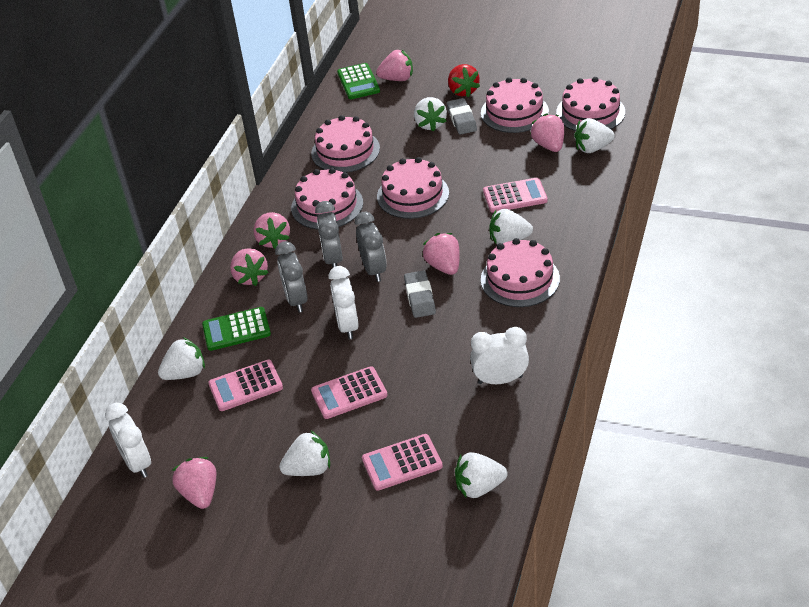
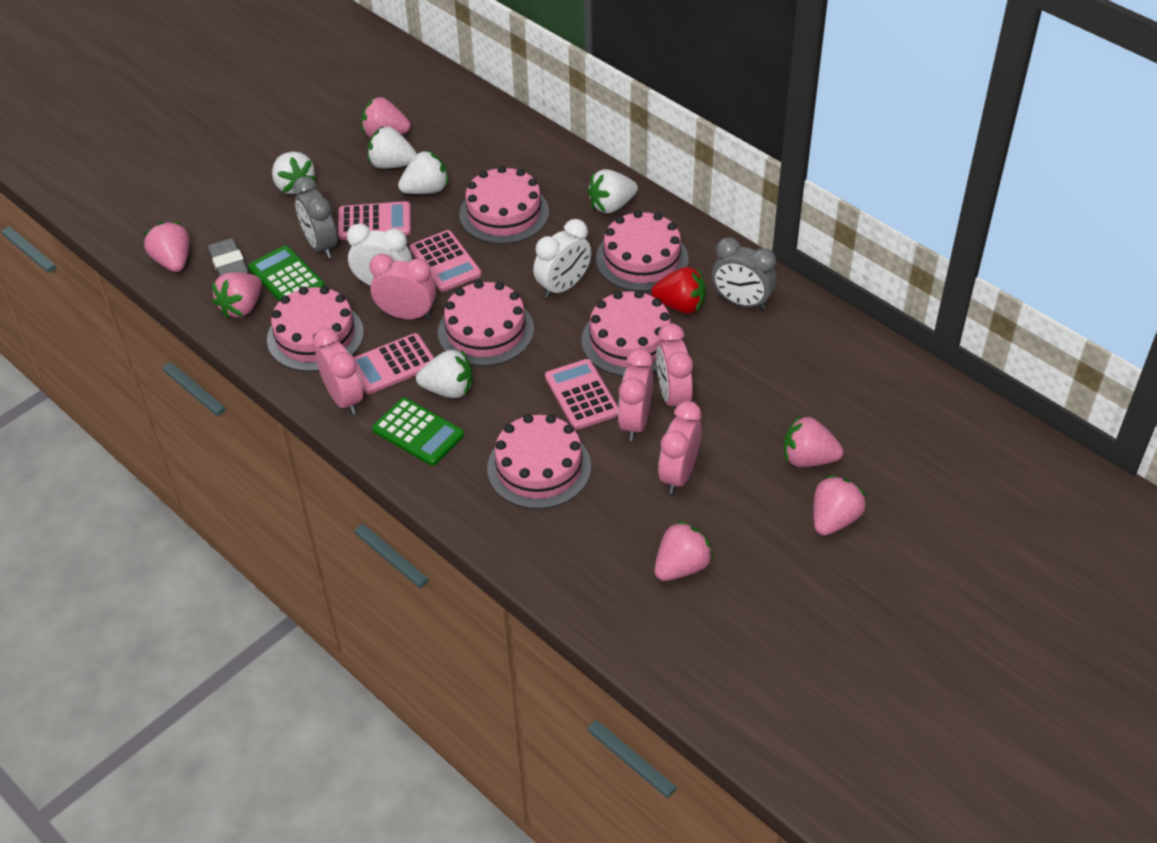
grey clock: [275,241,308,313] [315,201,343,267] [355,212,387,282] = 3 -> [293,176,337,259] [712,237,777,310] = 2
grey eraser: [404,270,436,318] [447,98,477,135] = 2 -> [208,238,248,276] = 1
pink clock: none = 0 -> [313,328,363,415] [369,254,436,319] [618,349,653,441] [656,323,693,408] [658,401,702,494] = 5
white clock: [105,403,151,478] [329,266,359,340] [470,327,529,384] = 3 -> [347,223,412,286] [533,219,592,298] = 2
white strawberry: [158,337,205,380] [279,430,330,476] [414,97,447,132] [455,452,508,498] [489,209,533,245] [574,118,615,153] = 6 -> [272,152,316,194] [368,126,417,169] [398,150,449,194] [416,349,473,398] [587,169,638,214] = 5

